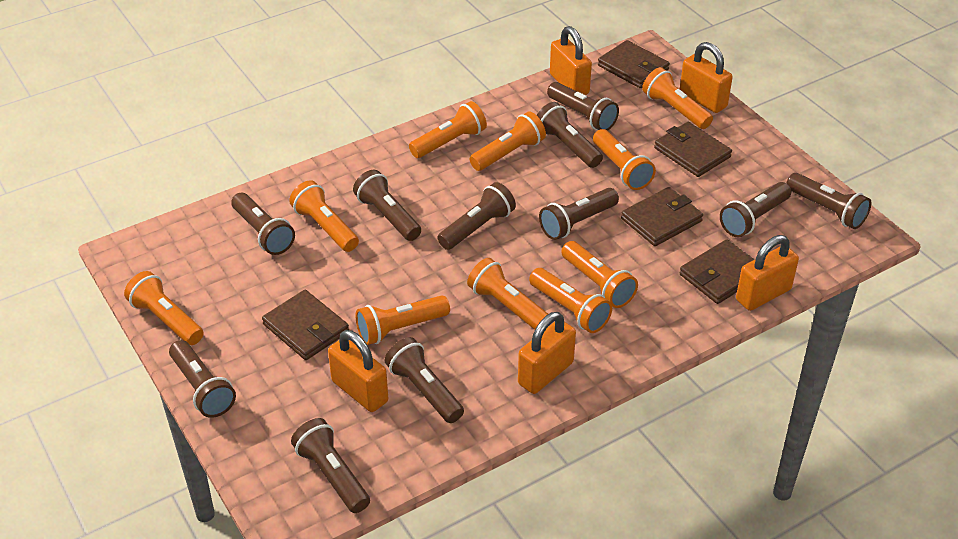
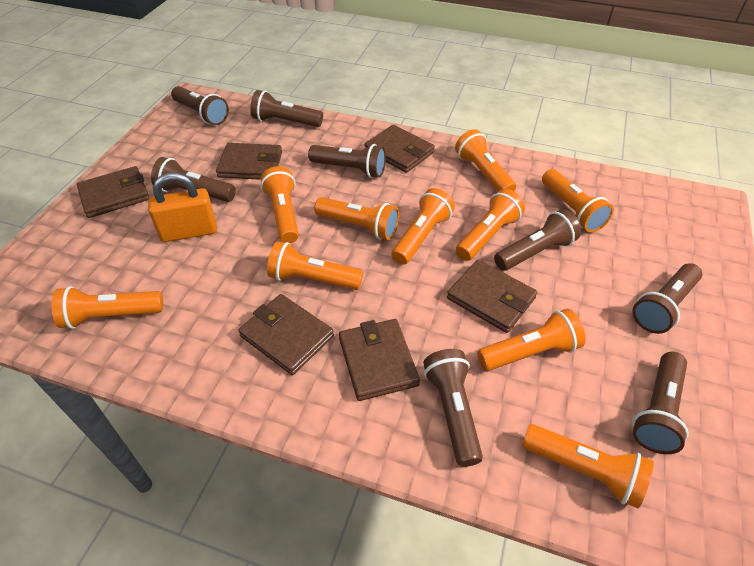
brown flashlight: [169,340,236,418] [231,193,295,255] [291,418,370,513] [353,170,421,241] [385,337,464,423] [437,182,516,250] [537,102,603,168] [539,188,619,240] [547,82,619,131] [720,182,791,237] [787,173,871,229] = 11 -> [151,157,236,202] [171,86,229,125] [250,90,323,127] [308,144,386,178] [423,349,483,467] [494,209,581,271] [632,263,702,334] [633,352,689,454] = 8
brown wallet: [262,290,349,360] [598,40,670,88] [621,187,703,246] [654,122,732,177] [680,239,755,304] = 5 -> [77,166,150,218] [216,143,282,180] [238,294,334,375] [339,319,420,401] [365,125,435,173] [447,259,537,333] = 6
orange padlock: [328,330,388,412] [518,312,576,394] [550,26,592,95] [680,42,733,113] [736,235,799,311] = 5 -> [148,173,217,242] = 1

